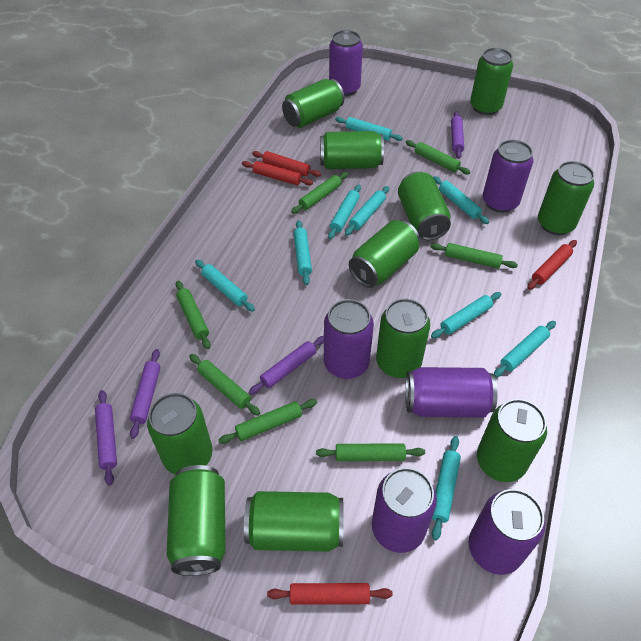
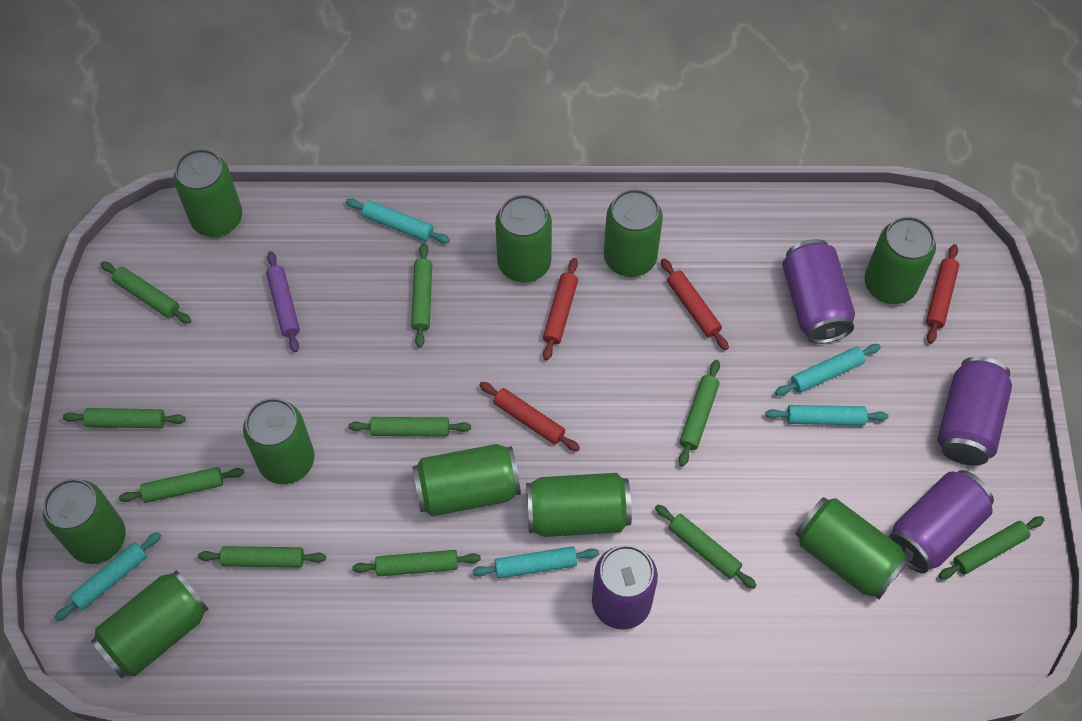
green can: [147,393,213,475] [167,465,226,576] [244,491,343,552] [282,79,344,128] [320,131,384,169] [349,220,420,288] [376,298,430,378] [398,171,451,240] [470,48,513,115] [477,399,547,482] [538,161,594,235] = 11 -> [43,479,125,564] [91,570,209,678] [174,149,242,237] [243,398,314,484] [412,444,521,516] [495,194,552,283] [526,473,632,537] [604,189,663,277] [795,497,910,600] [865,216,936,304] = 10
green rolling pin: [176,281,211,349] [189,354,260,416] [218,399,317,444] [291,172,348,214] [316,443,425,461] [406,140,470,174] [431,243,518,268] = 7 -> [63,408,186,428] [100,261,191,324] [119,467,244,503] [198,546,326,567] [348,417,471,437] [352,550,481,576] [411,243,432,348] [655,505,757,589] [679,360,720,467] [939,516,1045,579] = 10
purple can: [324,299,374,379] [329,30,363,96] [372,467,437,553] [405,367,498,418] [469,489,545,575] [483,140,533,213] = 6 -> [592,545,658,630] [782,239,855,344] [889,470,994,573] [938,356,1012,465] = 4
purple rolling pin: [95,390,117,486] [130,349,161,439] [249,336,324,395] [451,111,464,159] = 4 -> [266,251,300,352] = 1
turquoise rolling pin: [195,260,255,312] [294,220,312,285] [328,185,361,239] [335,117,403,141] [345,186,389,236] [431,292,501,338] [432,436,461,540] [433,176,489,224] [494,321,556,377] = 9 -> [55,532,161,621] [346,199,450,243] [472,546,599,579] [766,405,889,425] [775,344,881,396] = 5

